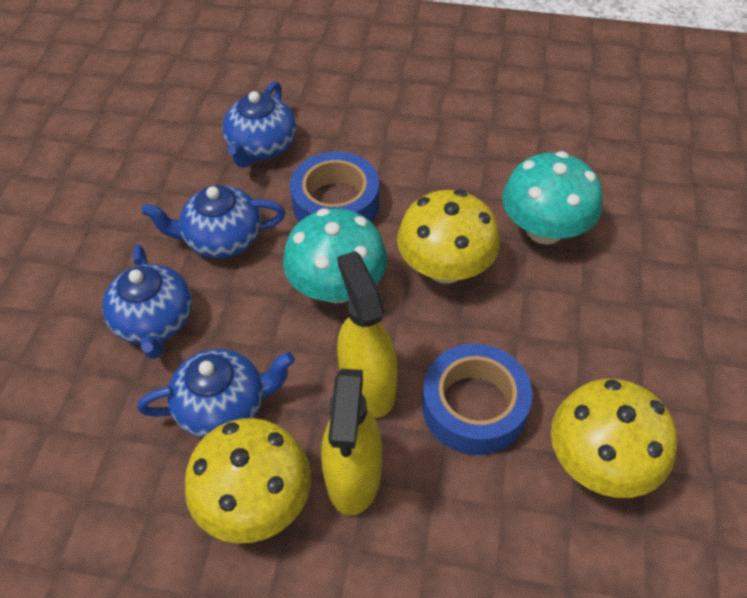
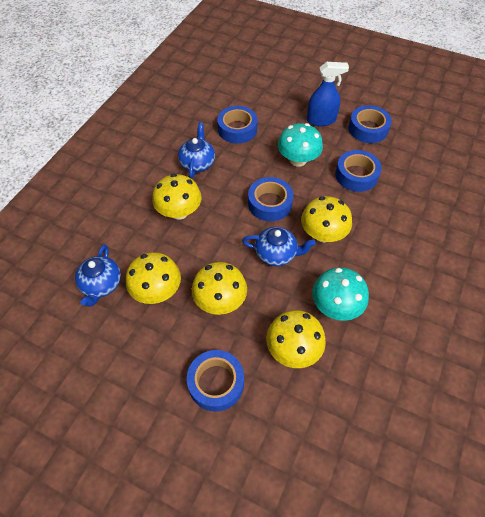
blue spray bottle: none = 0 -> [307,62,349,126] = 1
blue tape: [290,152,379,222] [422,344,533,455] = 2 -> [187,350,244,412] [217,106,258,144] [248,177,293,221] [335,150,381,192] [349,105,392,143] = 5
blue teapot: [102,244,192,359] [137,349,295,438] [141,185,285,259] [222,81,296,168] = 4 -> [75,244,121,307] [178,122,215,178] [242,227,316,266] = 3
yellow mushroom: [185,418,311,543] [397,190,500,284] [551,379,677,498] = 3 -> [126,252,181,304] [152,174,202,220] [192,262,247,315] [266,310,326,368] [301,196,352,242] = 5
yellow spray bottle: [321,369,382,515] [337,251,398,418] = 2 -> none = 0

